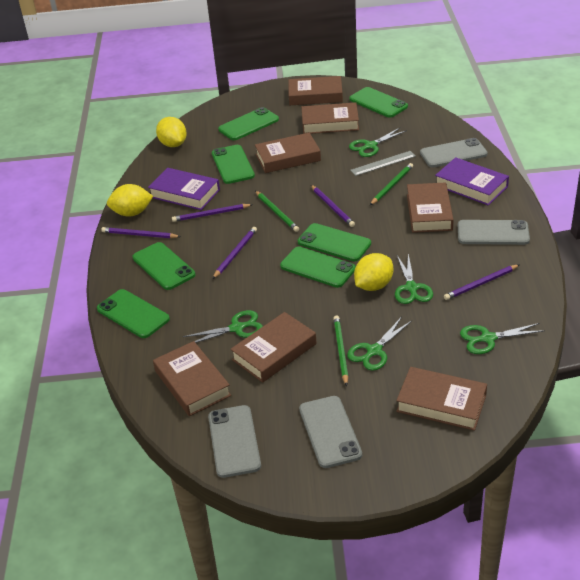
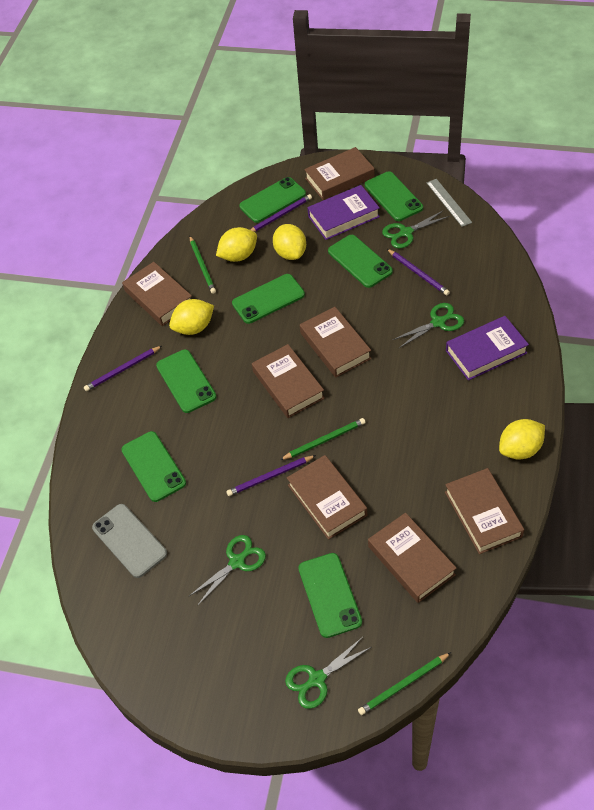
green scissors: [183,310,263,343] [347,317,412,371] [349,127,407,157] [395,254,433,304] [460,323,545,354] = 5 -> [188,535,266,606] [285,637,371,709] [382,210,449,248] [392,303,464,348] = 4
grey phone: [208,405,261,478] [299,396,362,468] [420,138,488,167] [458,220,530,245] = 4 -> [92,504,167,578] = 1
purple pencil: [101,227,181,238] [172,204,253,222] [213,227,257,279] [311,185,355,227] [444,264,520,300] = 5 -> [84,346,162,391] [226,455,316,496] [250,194,312,232] [387,249,450,295] = 4
yellow lemon: [107,184,153,217] [156,117,187,147] [354,253,393,291] = 3 -> [169,299,214,335] [216,227,257,262] [273,224,306,260] [499,419,545,459] = 4

